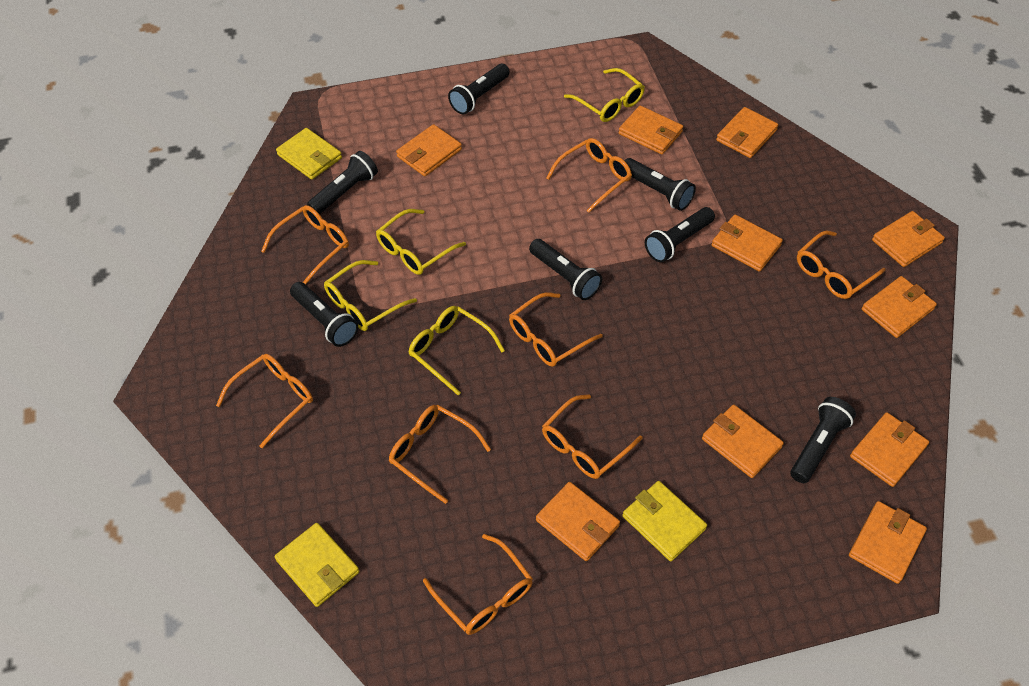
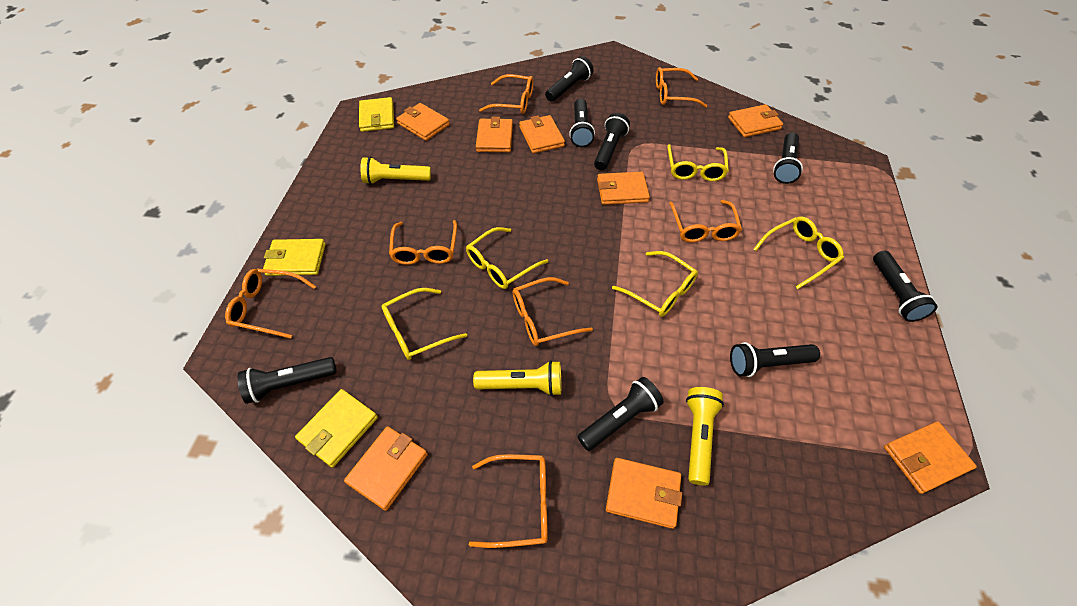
black flashlight: [290,282,358,347] [307,151,378,214] [448,64,510,115] [529,239,602,300] [625,158,696,211] [645,207,715,262] [790,397,856,483] = 7 -> [238,357,337,404] [545,56,593,102] [569,99,595,147] [578,377,664,451] [594,113,630,170] [730,342,820,377] [773,132,803,184] [873,251,937,322] = 8
orange glasses: [216,354,313,448] [261,205,349,285] [389,405,491,504] [423,534,533,635] [509,292,603,367] [542,394,643,479] [546,138,632,213] [797,231,886,299] = 8 -> [225,269,316,339] [389,220,457,265] [469,454,548,548] [479,74,534,114] [513,277,593,346] [656,67,707,108] [669,200,742,242] = 7
orange wallet: [396,124,462,176] [536,482,620,561] [618,106,683,155] [702,405,784,478] [712,215,783,272] [716,107,778,158] [849,501,927,584] [850,412,929,487] [862,276,937,338] [872,211,945,267] = 10 -> [344,426,428,511] [396,103,450,141] [476,117,513,152] [519,115,565,153] [597,172,650,205] [606,458,682,529] [728,104,783,137] [884,422,977,494] = 8
yellow flashlight: none = 0 -> [360,157,431,184] [473,360,561,396] [686,387,724,486] = 3
yellow glasses: [324,260,417,331] [376,209,466,275] [408,306,505,396] [564,68,645,122] = 4 -> [381,288,467,360] [466,227,548,289] [612,251,698,317] [667,144,729,181] [753,217,844,289] = 5

